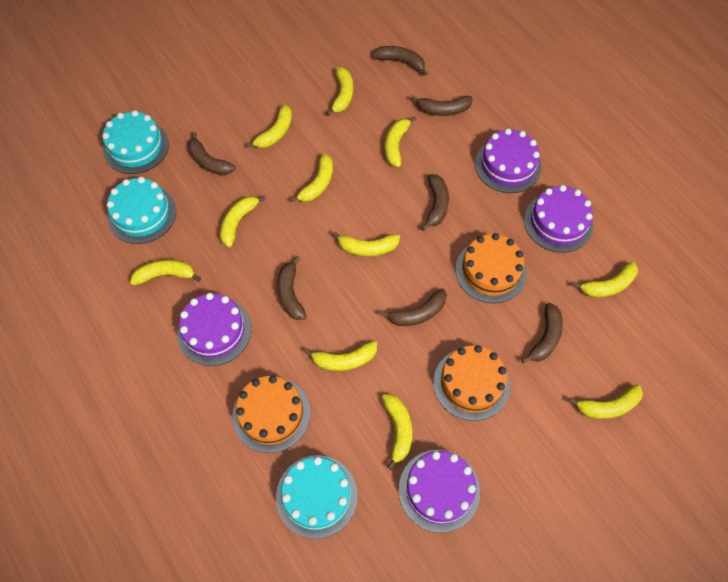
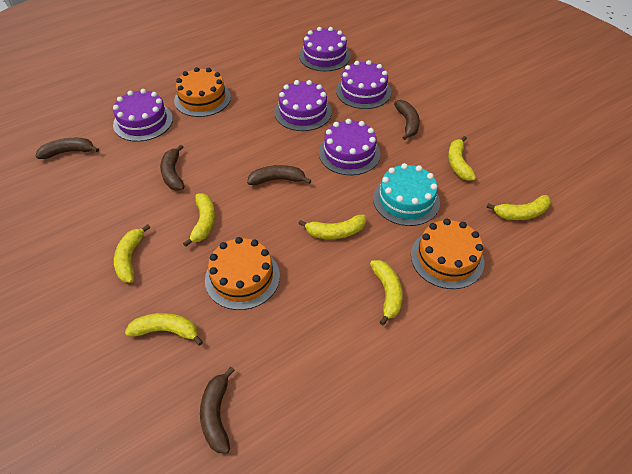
brown banana: [188,132,236,175] [277,256,306,320] [372,46,428,76] [380,288,447,326] [411,95,473,116] [421,174,449,231] [521,303,563,363] = 7 -> [35,138,99,159] [160,144,185,191] [200,367,235,454] [247,165,311,185] [394,100,420,140] = 5
purple cake: [177,293,251,366] [399,450,480,533] [475,129,541,193] [524,185,593,253] = 4 -> [113,89,173,142] [274,80,332,131] [299,27,351,71] [319,119,380,175] [336,60,391,109] = 5
turquoise cake: [102,110,169,174] [107,177,176,244] [276,455,358,539] = 3 -> [373,163,440,226] = 1
yellow banana: [130,259,201,285] [220,196,266,247] [246,104,292,148] [290,153,333,202] [304,341,377,371] [326,67,353,116] [332,232,400,257] [382,394,412,470] [385,116,416,167] [569,385,643,419] [573,262,638,297] = 11 -> [114,224,151,283] [125,313,203,346] [183,193,215,247] [298,215,366,239] [370,260,403,325] [448,136,476,181] [486,195,551,220] = 7

